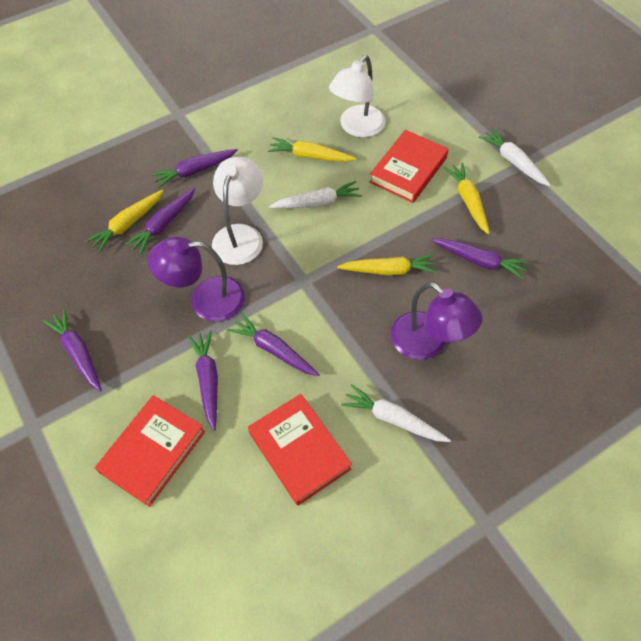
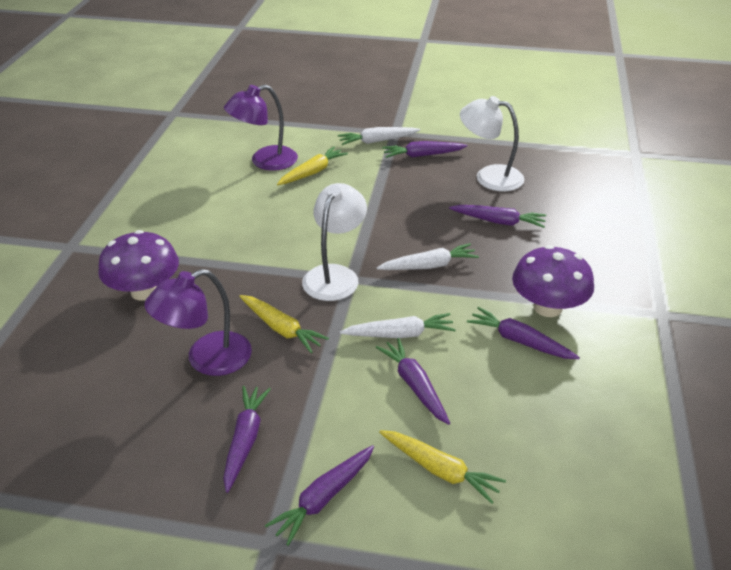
purple mushroom: none = 0 -> [98,230,179,301] [512,245,594,317] = 2
red book: [95,395,205,507] [248,394,352,506] [370,130,449,203] = 3 -> none = 0
yellow carrot: [85,190,164,253] [268,137,356,162] [337,254,437,276] [444,162,490,235] = 4 -> [239,295,329,353] [277,147,348,185] [379,430,506,504] = 3

